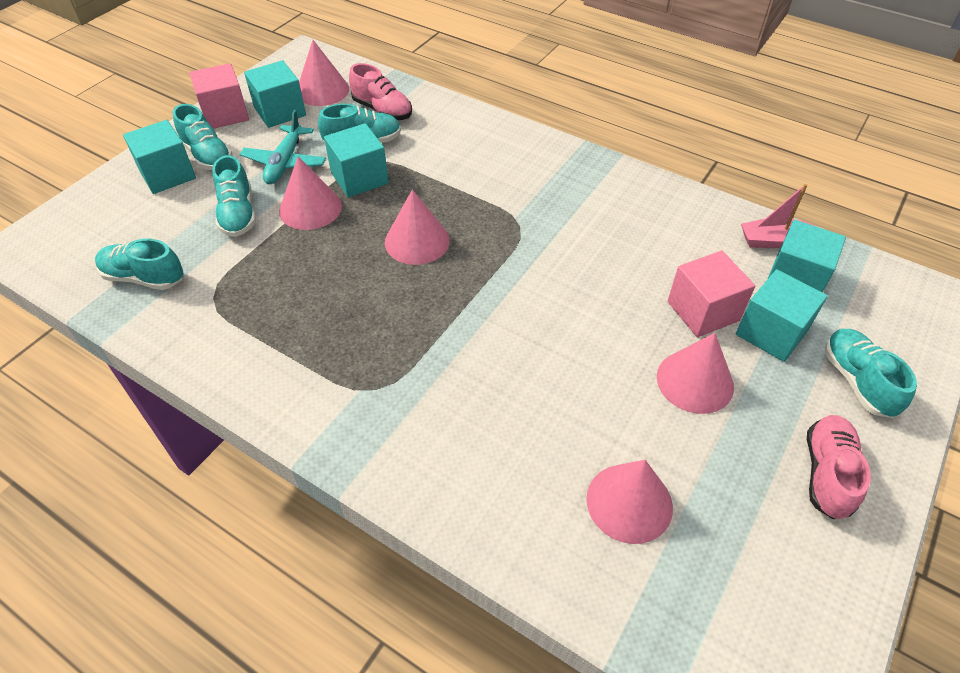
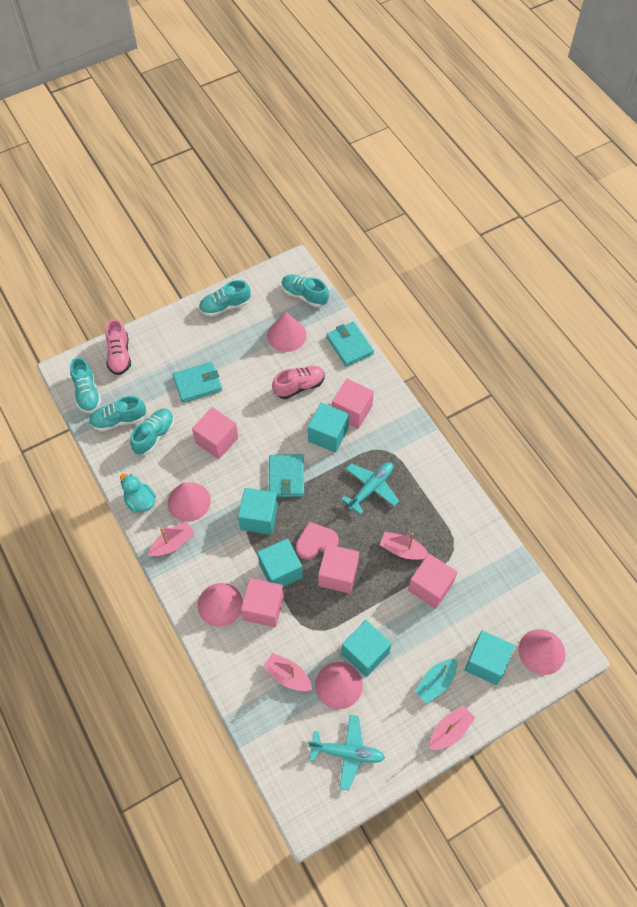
pink boat: [741,184,817,248] = 1 -> [148,521,195,556] [263,653,312,691] [379,532,428,560] [430,705,475,750] = 4
pink cube: [189,63,249,129] [668,250,755,337] = 2 -> [192,407,238,459] [241,578,284,627] [318,544,359,594] [332,379,374,429] [408,554,457,609] = 5
pink heart: none = 0 -> [296,522,339,560] = 1
turquoise boat: none = 0 -> [415,659,457,704] = 1
turquoise duck: none = 0 -> [120,474,156,512] = 1
turquoise plane: [240,110,326,184] = 1 -> [309,715,385,790] [342,462,399,514] = 2
turquoise wallet: none = 0 -> [173,362,222,403] [269,454,304,497] [326,322,374,367] = 3

